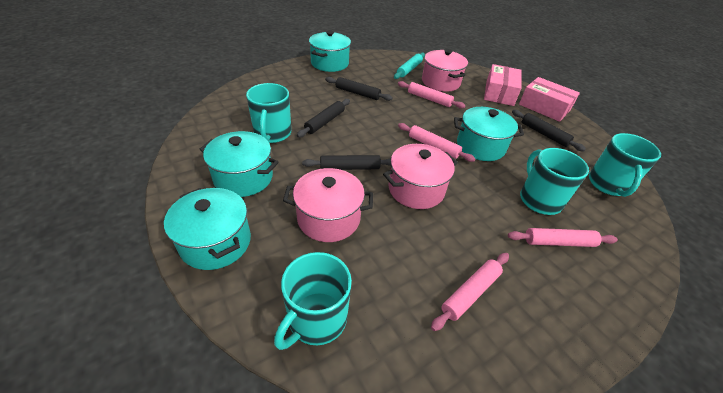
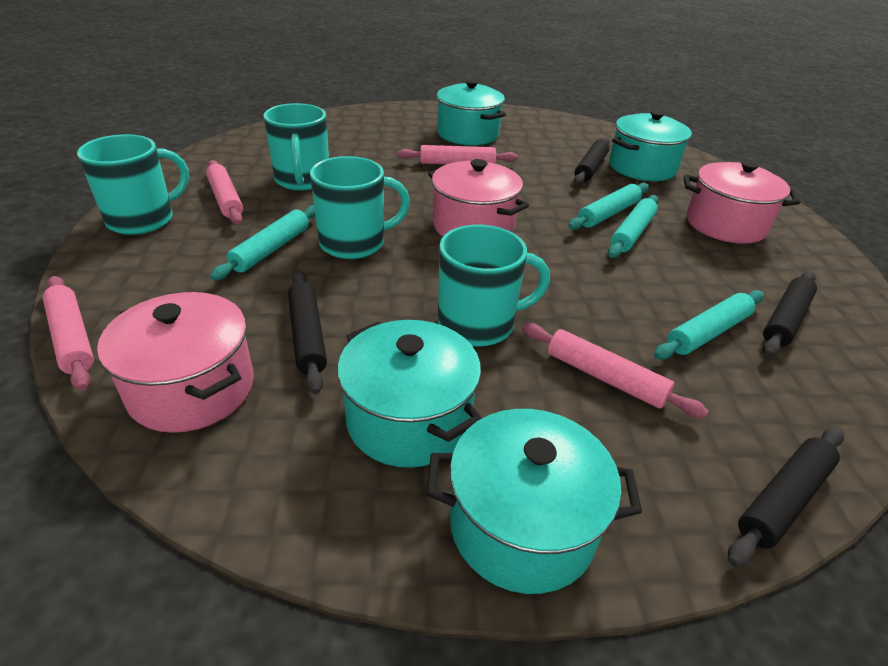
pink box: [484,64,522,106] [519,77,580,122] = 2 -> none = 0
turquoise rolling pin: [394,53,425,79] = 1 -> [210,205,315,281] [568,183,649,230] [608,195,659,258] [654,290,764,359] = 4

